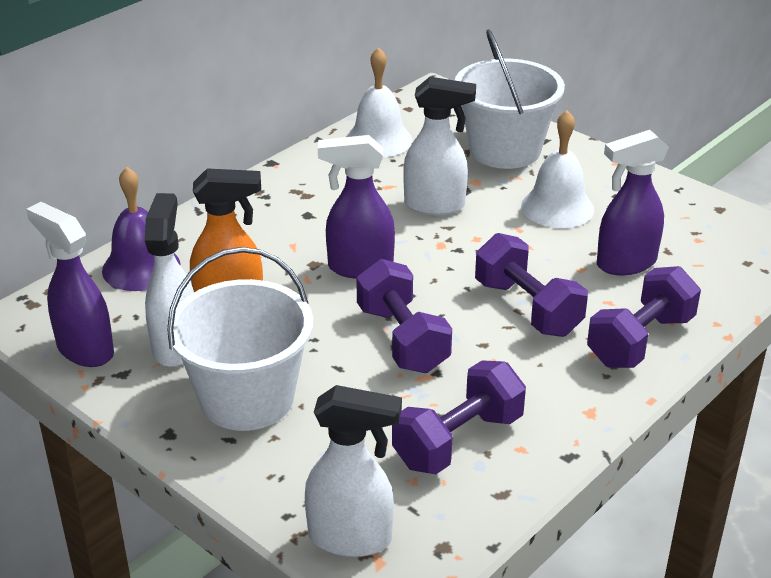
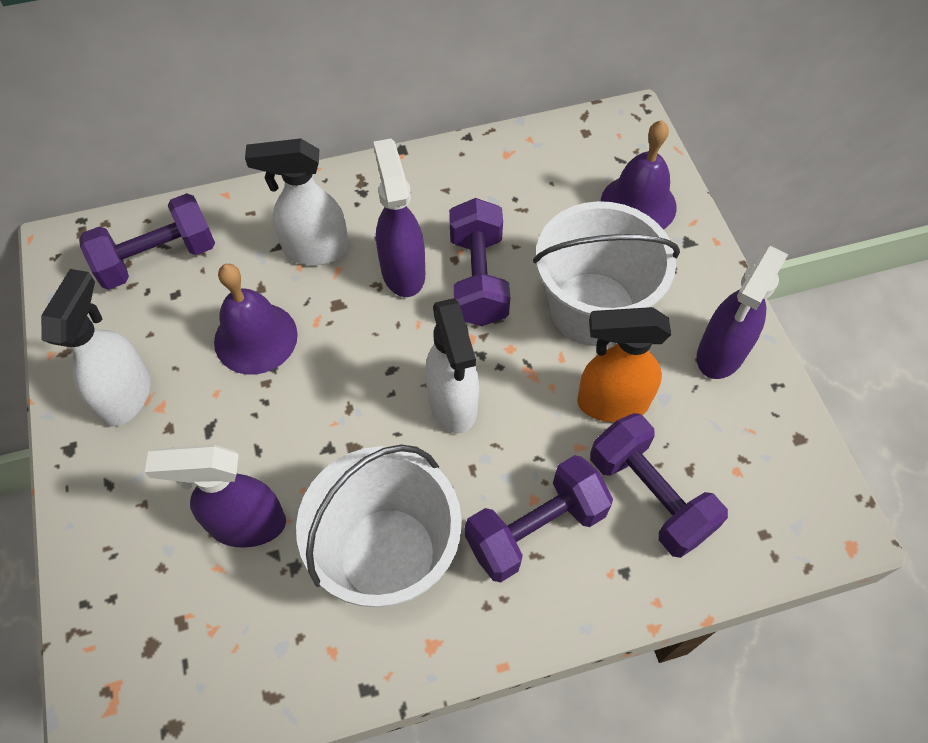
purple bell: [102,167,181,291] = 1 -> [214,264,298,375] [601,120,677,229] = 2
white bell: [347,47,412,157] [521,110,594,228] = 2 -> none = 0

